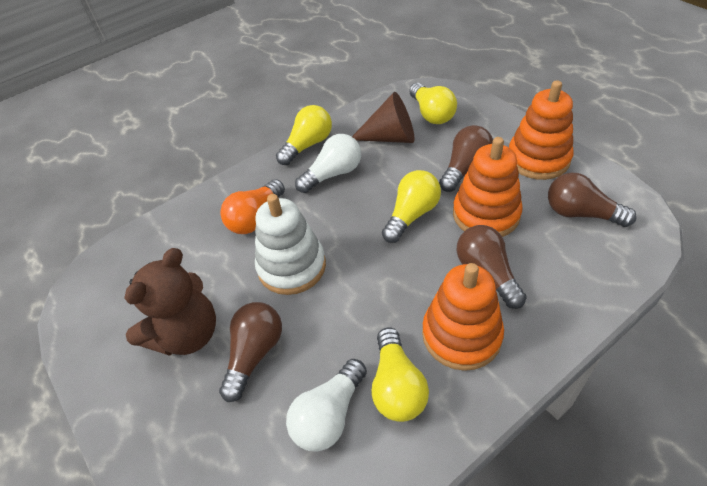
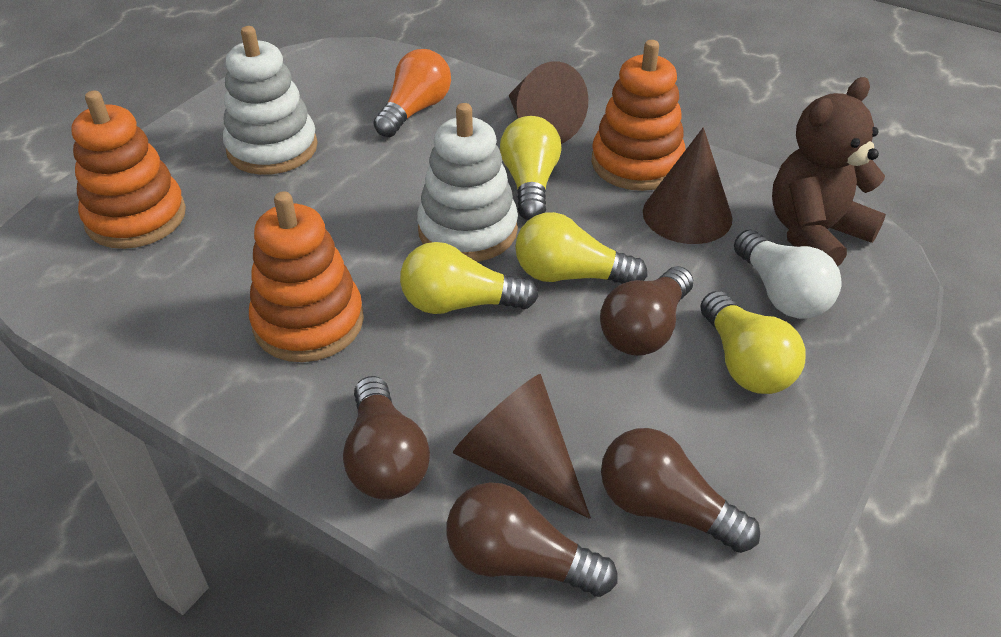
brown cone: [352,92,414,143] = 1 -> [453,374,591,519] [509,61,588,144] [643,127,732,244] = 3
white light bulb: [286,359,367,452] [295,134,361,193] = 2 -> [734,230,842,319] = 1
white stacking toy: [255,194,326,295] = 1 -> [223,26,318,175] [417,103,518,262] = 2

